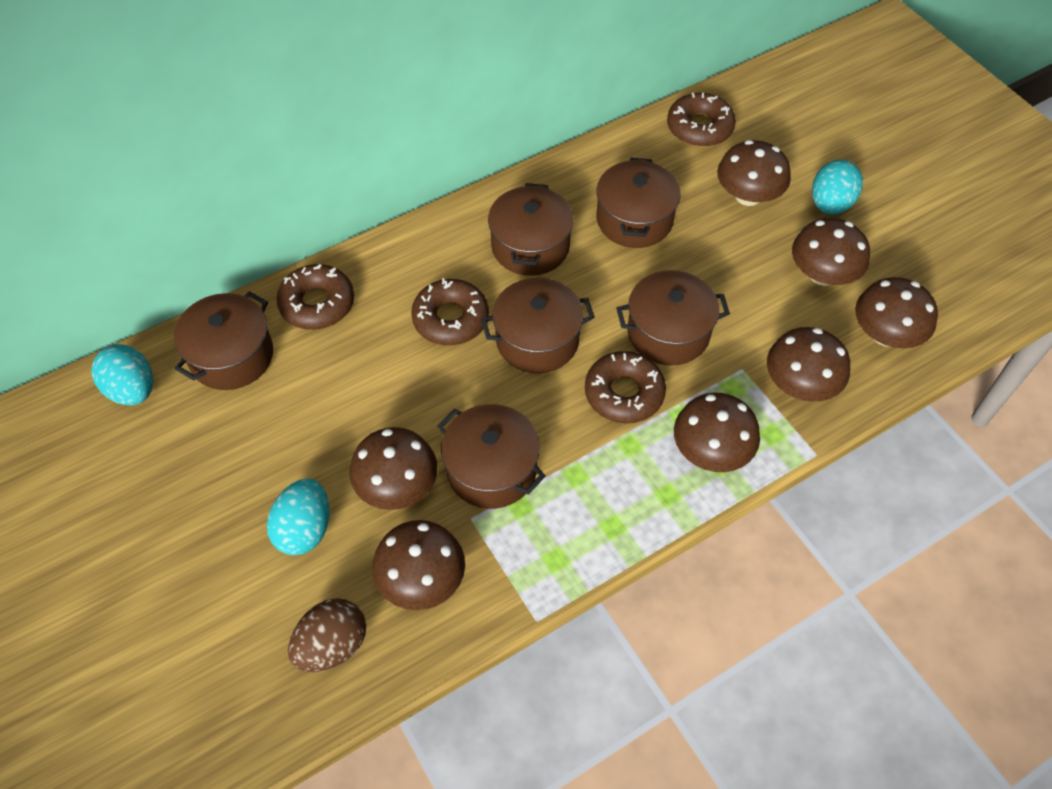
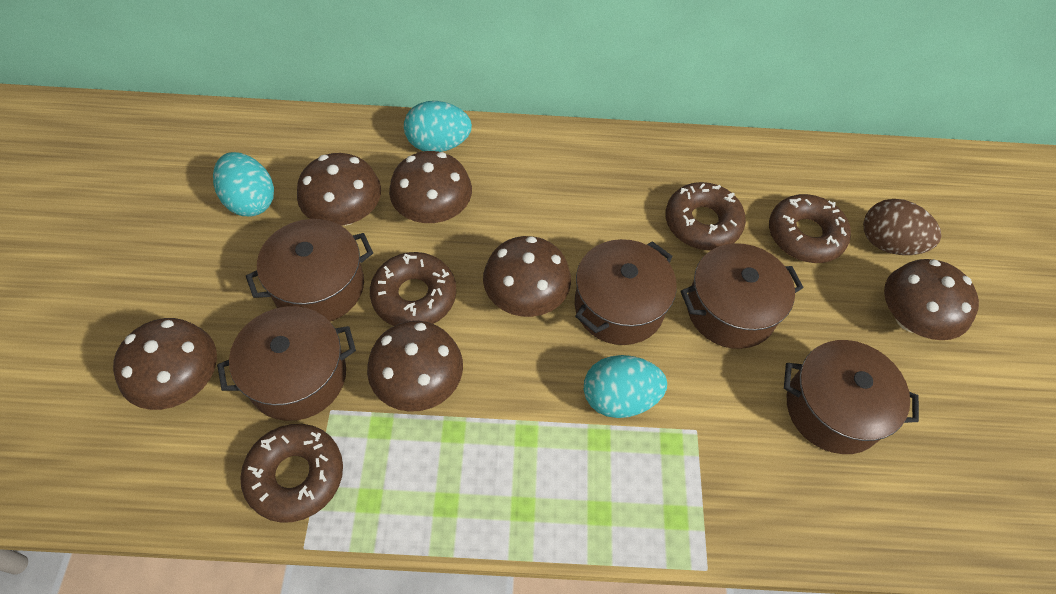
brown mushroom: [350,427,438,510] [372,520,465,610] [674,393,760,472] [717,140,791,206] [767,327,850,402] [792,218,870,286] [855,277,938,348] = 7 -> [113,318,217,410] [297,153,381,226] [367,321,463,412] [389,151,472,223] [483,236,571,317] [884,259,979,340] = 6
brown pot: [174,291,273,390] [438,404,545,509] [481,278,595,373] [488,183,573,276] [596,158,681,248] [617,270,730,366] = 6 -> [217,306,356,421] [246,219,373,322] [575,239,677,345] [680,243,803,349] [784,340,919,454] = 5

